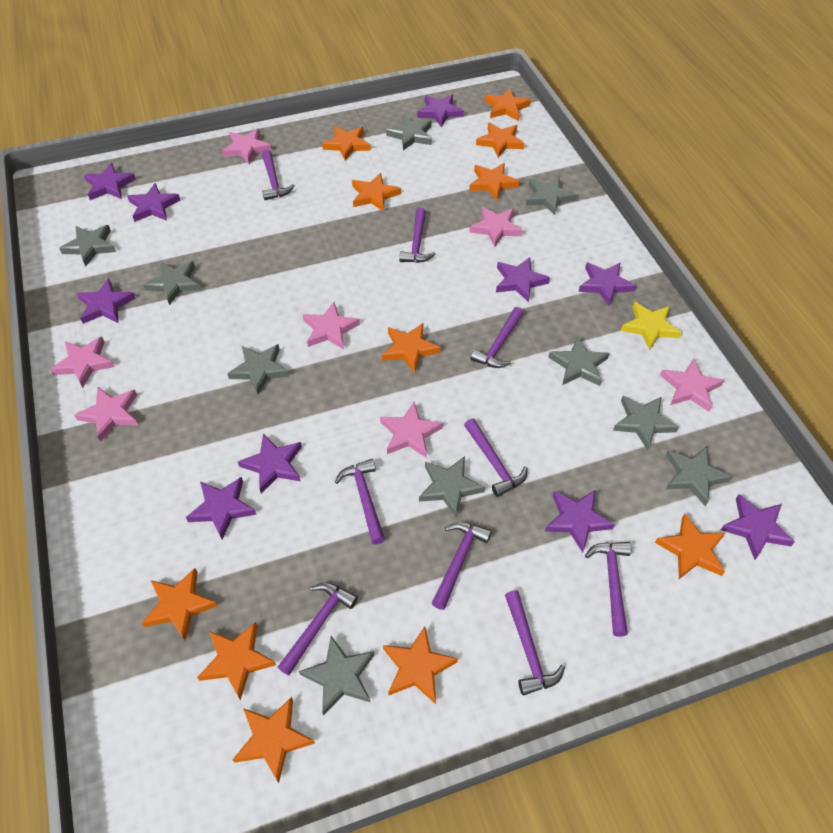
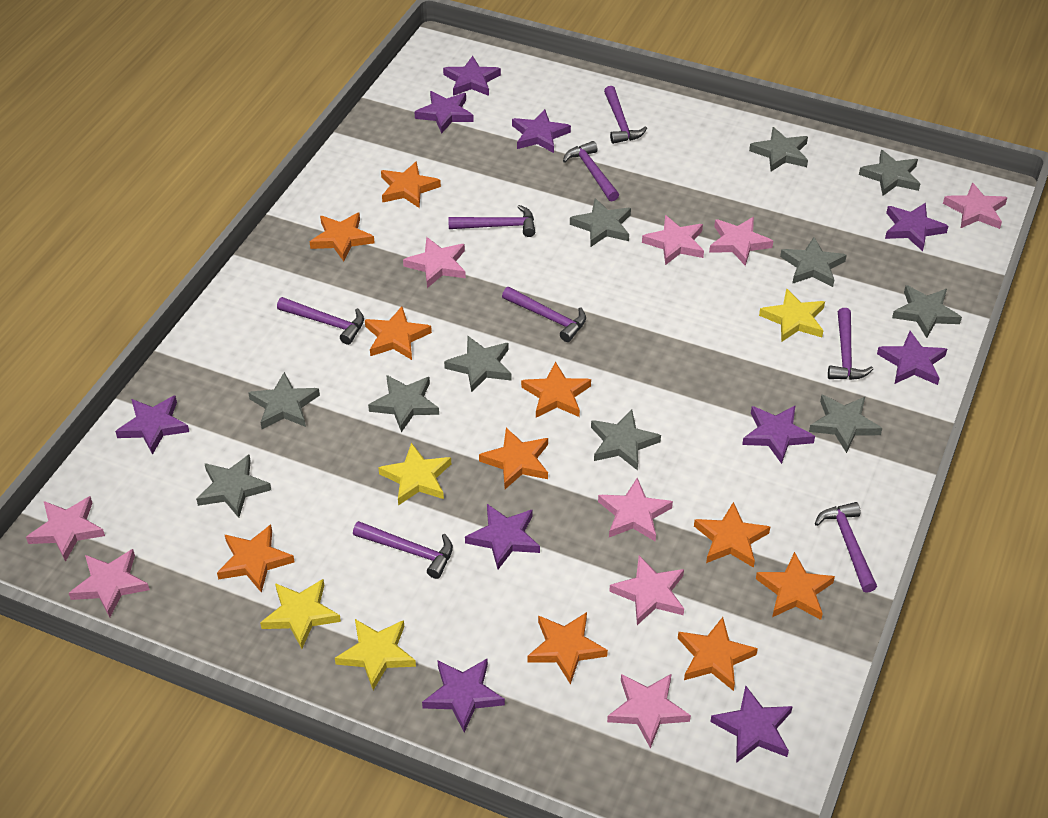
grey star: [59,225,116,267] [143,261,201,305] [227,344,290,395] [299,636,374,715] [386,115,432,150] [419,456,485,518] [526,176,576,215] [548,336,609,386] [613,396,679,450] [666,446,732,507] = 10 -> [196,455,271,518] [248,372,320,429] [368,375,439,432] [444,336,511,393] [570,198,631,247] [591,410,661,471] [749,127,808,172] [780,237,847,287] [809,395,882,453] [859,150,920,196] [892,285,962,338] = 11
orange star: [142,568,218,641] [197,622,276,700] [233,697,315,783] [322,126,371,161] [352,173,401,212] [382,323,441,373] [383,626,458,704] [469,163,520,200] [476,123,525,158] [485,88,531,121] [655,513,725,579] = 11 -> [217,525,295,593] [310,213,375,261] [365,306,432,360] [381,161,441,208] [479,428,548,489] [521,362,591,418] [527,612,608,685] [678,617,758,691] [694,502,770,568] [756,552,835,620] = 10
pink star: [50,337,115,388] [74,387,138,442] [222,129,272,164] [302,302,360,349] [380,402,443,458] [469,207,523,247] [660,358,724,412] = 7 -> [26,496,105,562] [69,549,150,617] [403,237,466,288] [598,478,673,542] [607,674,691,748] [609,556,684,625] [642,215,704,265] [709,217,773,266] [943,182,1007,229] = 9
purple hammer: [262,150,295,200] [278,582,358,676] [335,459,385,545] [399,208,435,263] [432,522,492,610] [464,419,528,497] [471,307,524,368] [505,590,565,695] [585,542,631,637] = 9 -> [277,297,364,345] [353,521,453,579] [448,205,535,237] [502,287,586,342] [563,141,619,202] [604,86,647,144] [815,502,877,593] [828,308,873,380] = 8
yellow star: [621,302,682,350] = 1 -> [260,579,341,649] [335,619,416,690] [378,443,451,505] [759,288,825,342] = 4

